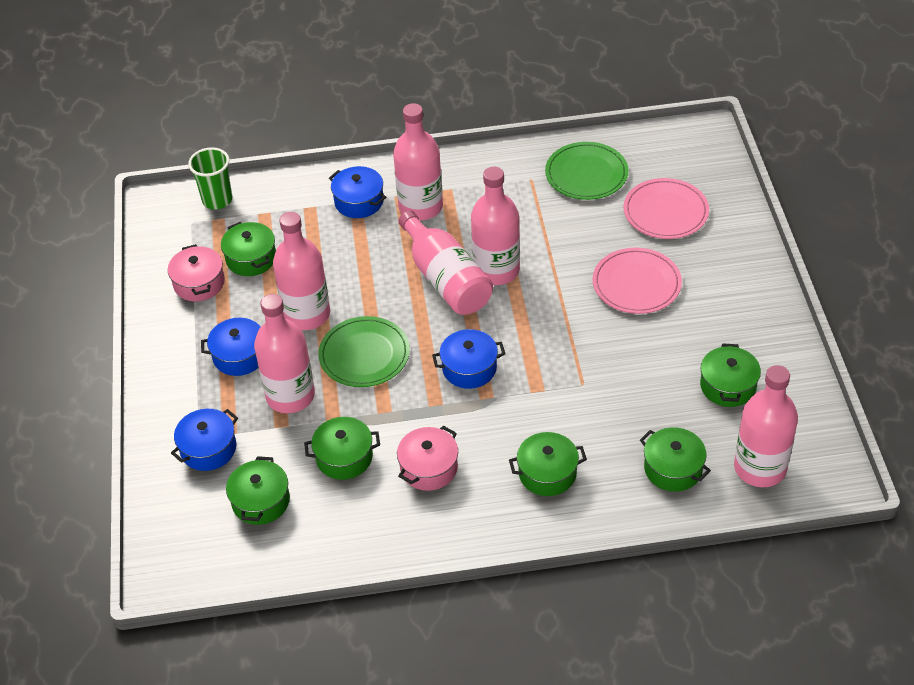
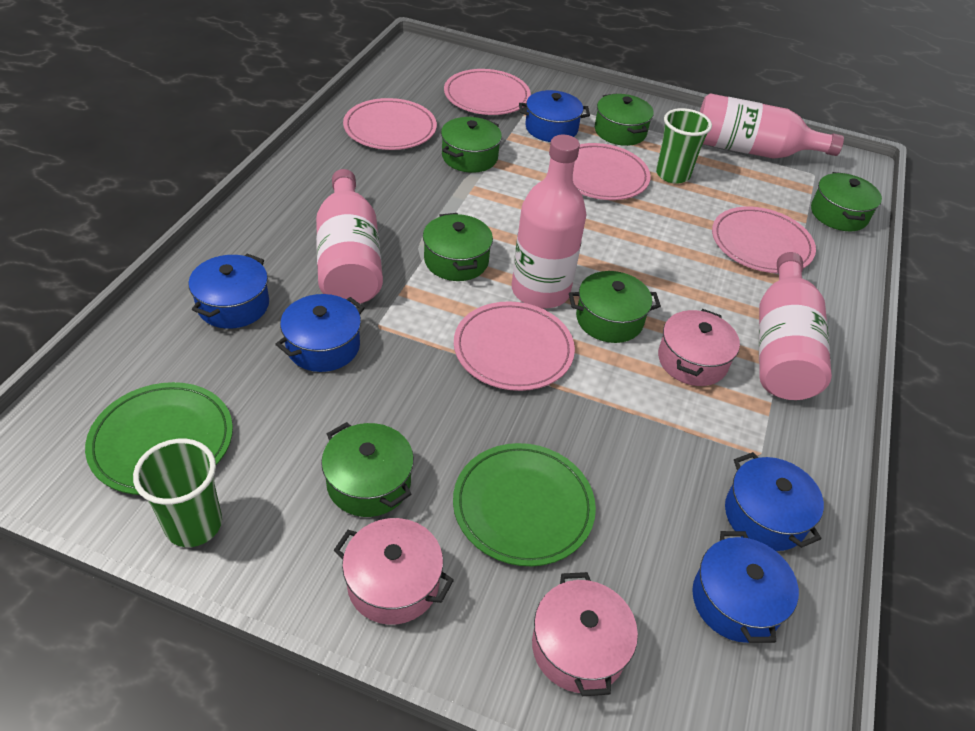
blue pot: [171,409,238,471] [201,318,261,376] [329,166,386,218] [432,329,505,389] = 4 -> [188,254,269,329] [275,294,365,372] [519,90,590,142] [692,531,799,643] [725,452,824,551] = 5
green cup: [188,147,233,209] = 1 -> [133,439,222,547] [656,108,712,184] = 2
pink bottle: [254,294,315,413] [273,212,330,330] [393,103,443,220] [398,211,493,315] [471,167,520,285] [734,365,798,487] = 6 -> [316,169,383,305] [512,135,587,309] [700,93,844,159] [759,252,832,400] = 4
pink plate: [593,248,682,314] [624,178,709,239] = 2 -> [343,98,437,150] [444,69,531,115] [454,301,575,391] [573,143,651,200] [712,207,816,273] = 5
pink pot: [168,244,225,302] [397,426,458,491] = 2 -> [333,518,454,625] [532,572,638,696] [658,309,740,386] = 3

